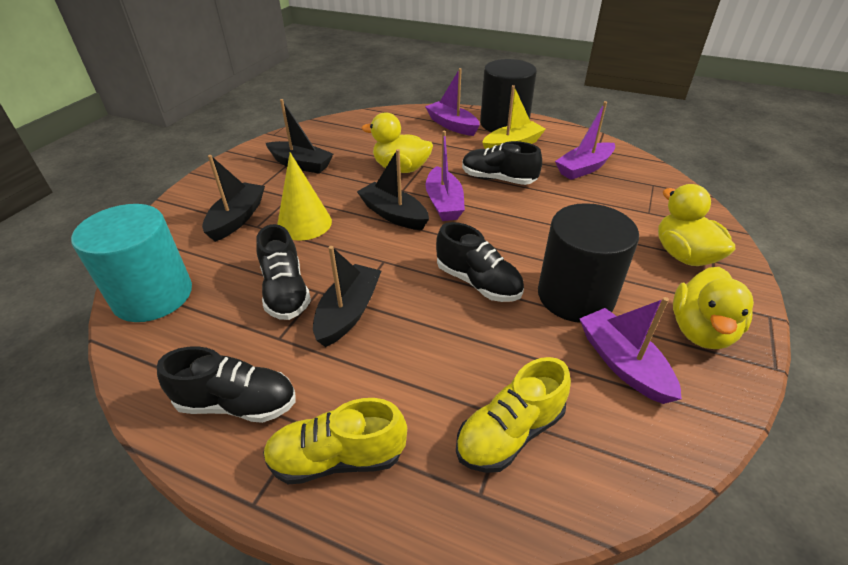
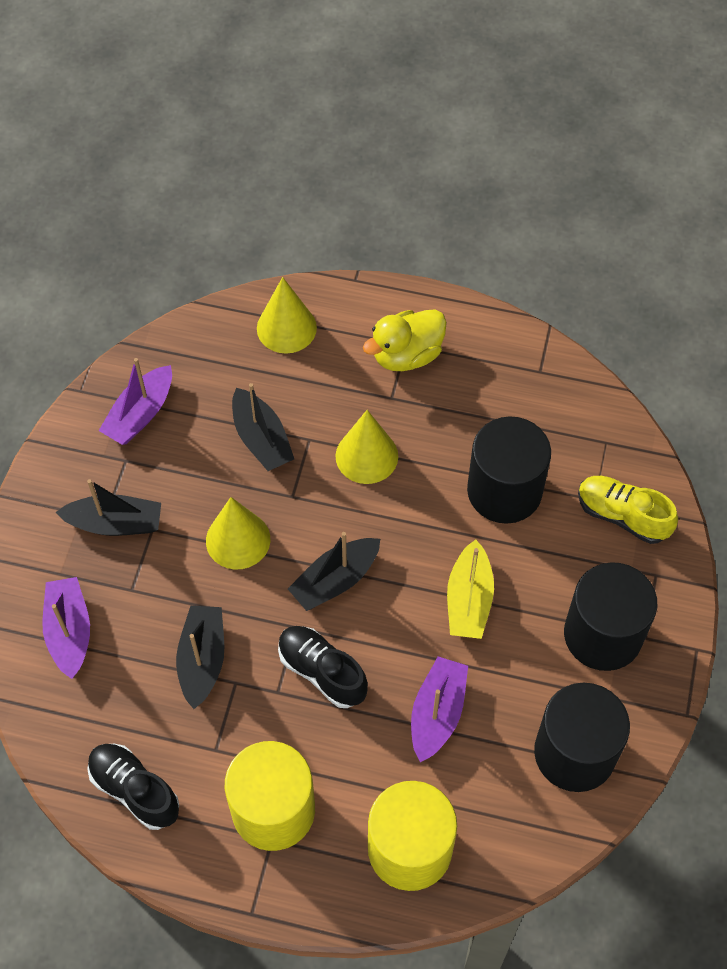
black cylinder: [480,59,537,132] [538,203,639,323] = 2 -> [467,416,551,524] [534,683,630,792] [564,562,657,671] = 3
black shoe: [157,346,296,423] [256,224,311,320] [436,222,524,302] [462,141,542,185] = 4 -> [87,744,179,830] [278,626,368,708] = 2
purple boat: [425,68,480,136] [426,131,465,221] [555,101,615,180] [580,297,682,404] = 4 -> [42,577,90,679] [99,358,172,445] [411,657,468,762] = 3
turquoise cylinder: [71,204,192,322] = 1 -> none = 0
yellow cone: [277,153,332,241] = 1 -> [206,497,270,570] [257,277,317,354] [335,410,398,484] = 3
yellow cylinder: none = 0 -> [225,741,315,851] [368,781,457,891] = 2
yellow duck: [361,112,433,173] [658,184,735,266] [673,267,754,349] = 3 -> [363,309,447,371] = 1
yellow shoe: [263,398,407,484] [456,357,571,473] = 2 -> [578,476,678,544] = 1

